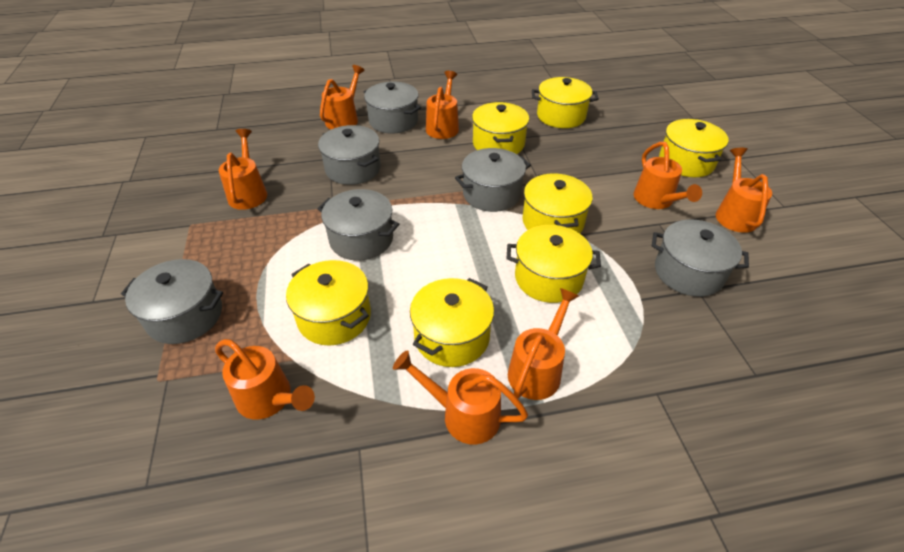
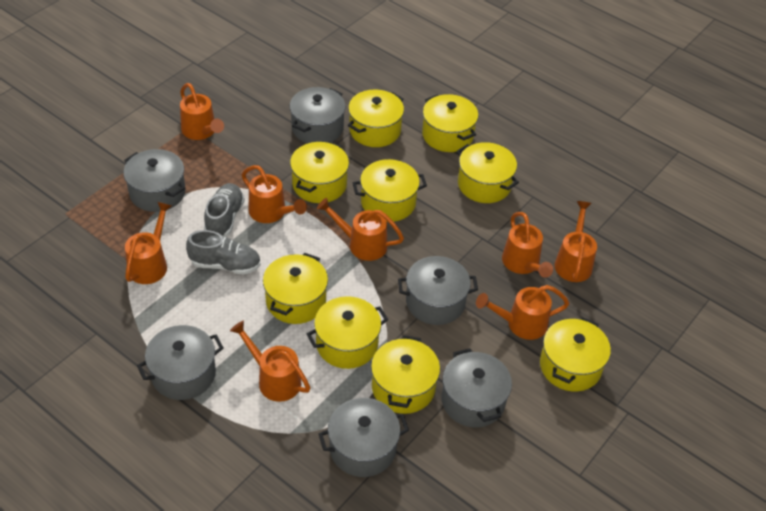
grey shoe: none = 0 -> [186,230,261,275] [204,183,245,237] = 2
yellow pot: [286,260,371,346] [410,278,494,367] [472,102,529,154] [506,225,601,303] [522,173,593,233] [532,77,599,128] [659,119,728,177] = 7 -> [263,253,328,324] [290,141,349,203] [307,296,388,369] [348,89,404,147] [353,159,427,222] [371,335,440,414] [422,94,478,152] [457,142,519,203] [540,317,611,392] = 9

